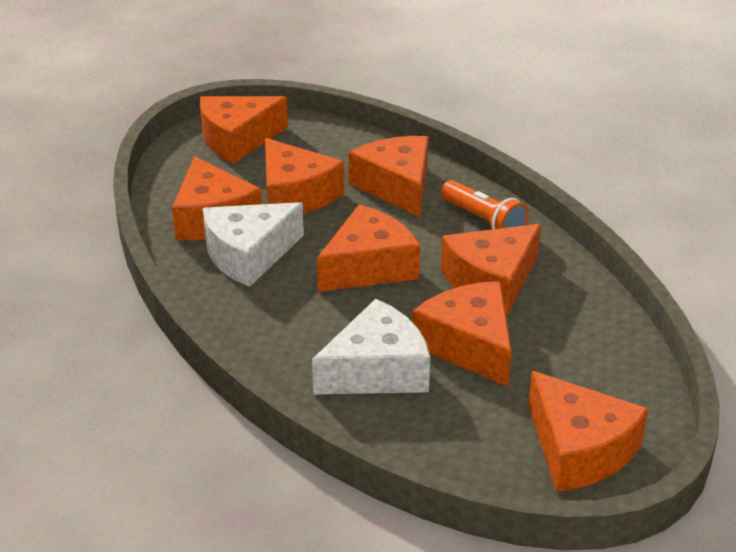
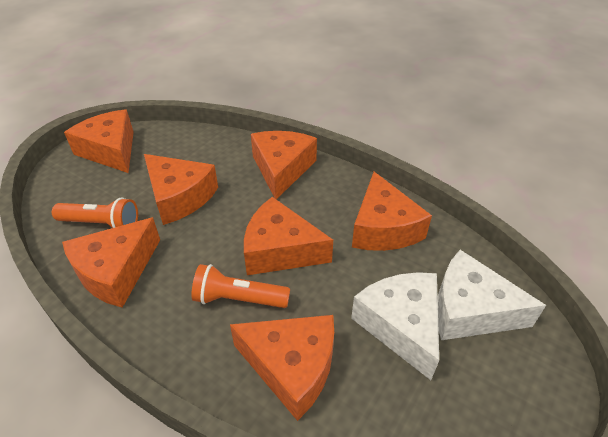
orange cheese: [172,156,262,240] [200,96,288,164] [265,138,344,214] [317,204,420,292] [349,136,428,217] [412,281,512,387] [441,224,541,314] [528,371,648,492] = 8 -> [62,217,160,308] [64,109,134,173] [144,154,218,225] [230,315,334,421] [244,197,333,275] [251,131,317,199] [352,172,432,251] = 7
orange flashlight: [441,180,529,229] = 1 -> [52,198,138,228] [192,264,290,308] = 2

